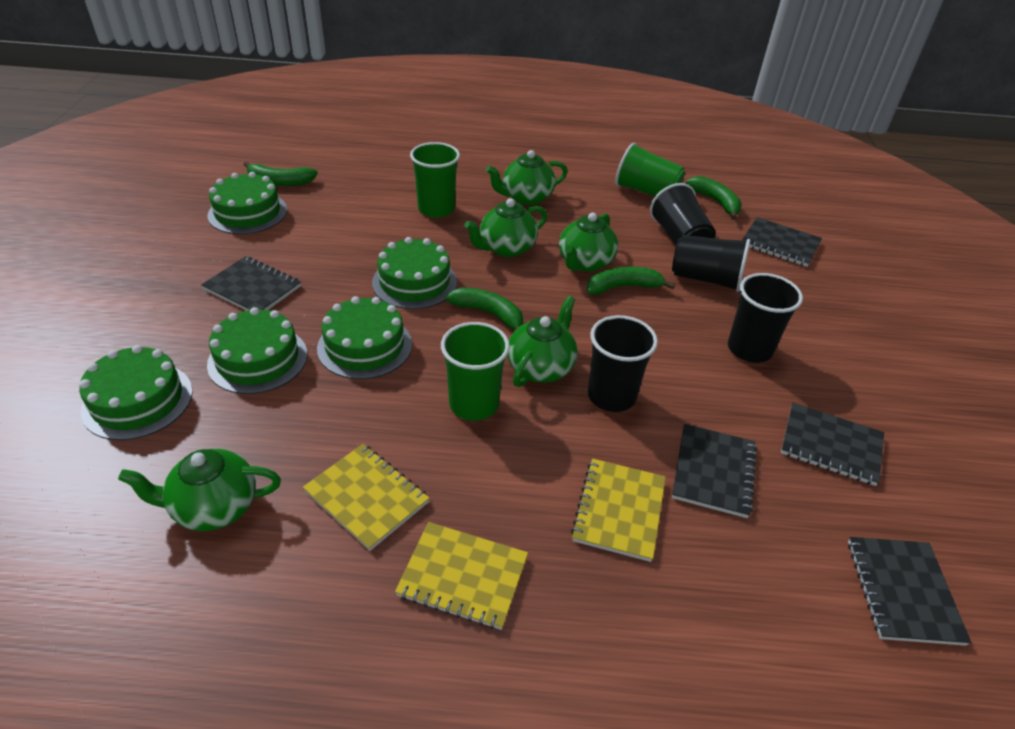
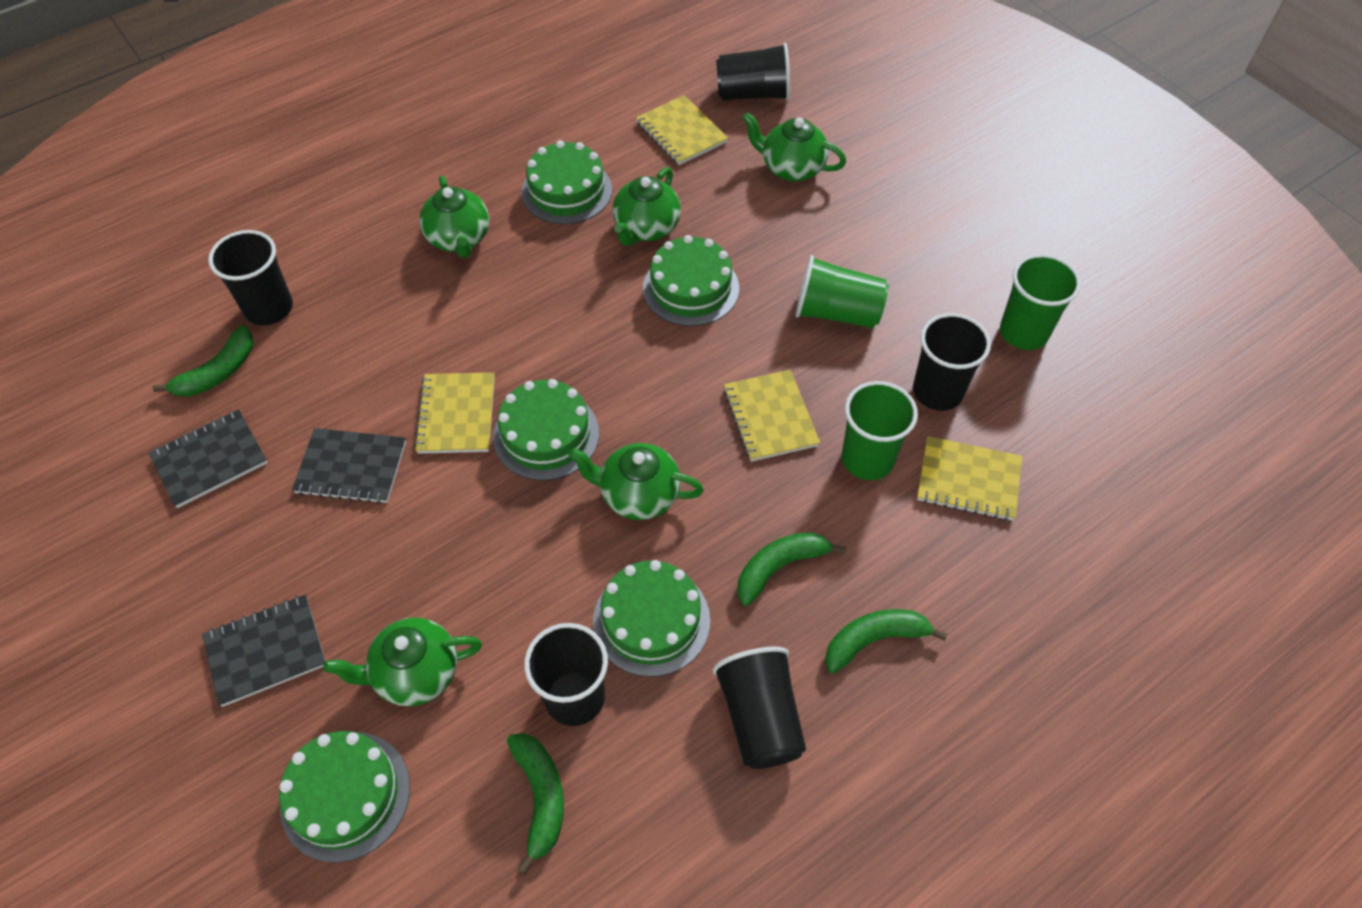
black cup: [588,315,658,412] [650,183,716,245] [672,235,750,292] [728,273,803,363] = 4 -> [208,230,293,325] [524,623,608,726] [713,647,806,769] [716,43,790,100] [913,313,991,411] = 5
black notebook: [201,256,301,311] [672,424,757,518] [742,217,822,267] [781,403,884,486] [848,537,971,646] = 5 -> [149,409,268,508] [202,595,325,707] [292,428,406,504] = 3
yellow notebook: [303,444,429,551] [395,522,528,630] [571,458,666,562] = 3 -> [414,372,495,454] [636,95,728,165] [723,369,820,462] [917,436,1022,521] = 4

